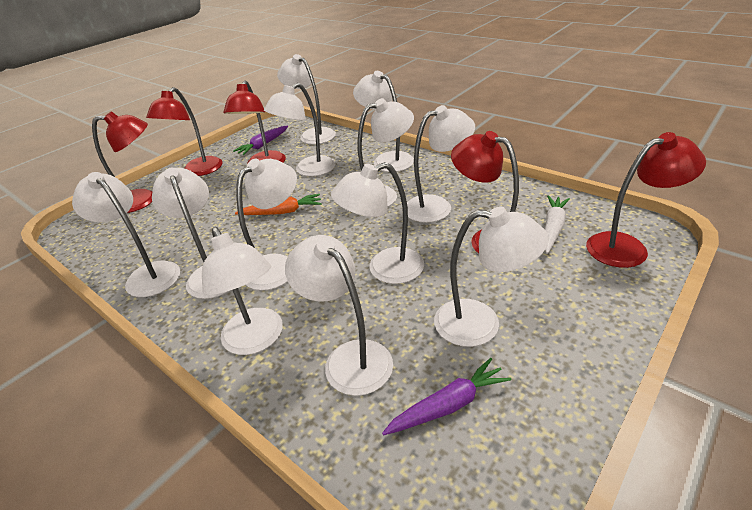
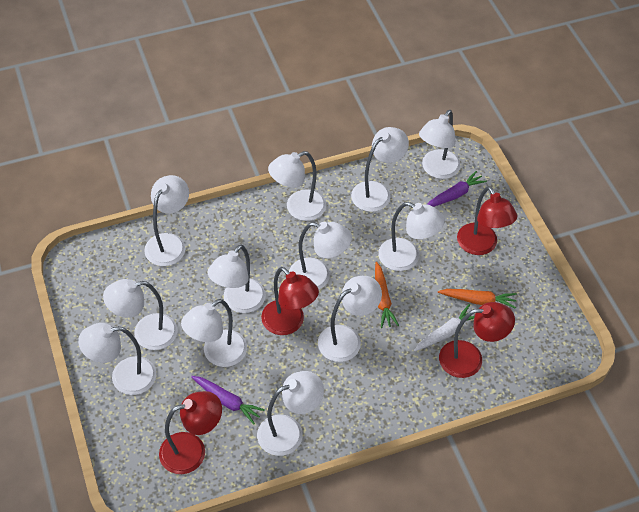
orange carrot: [235,194,322,215] = 1 -> [375,262,399,328] [438,289,517,309] = 2
red lamp: [92,111,153,213] [146,87,222,176] [223,81,286,164] [451,131,519,253] [586,132,706,268] = 5 -> [159,391,222,474] [261,267,319,335] [439,302,515,378] [457,186,517,255] = 4

